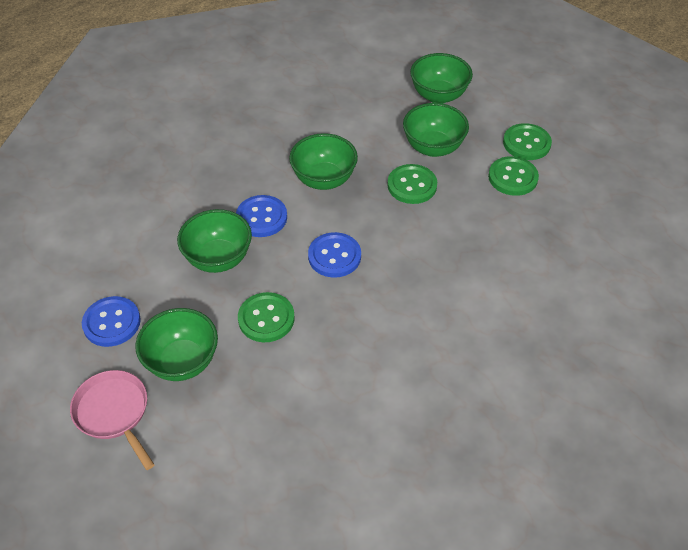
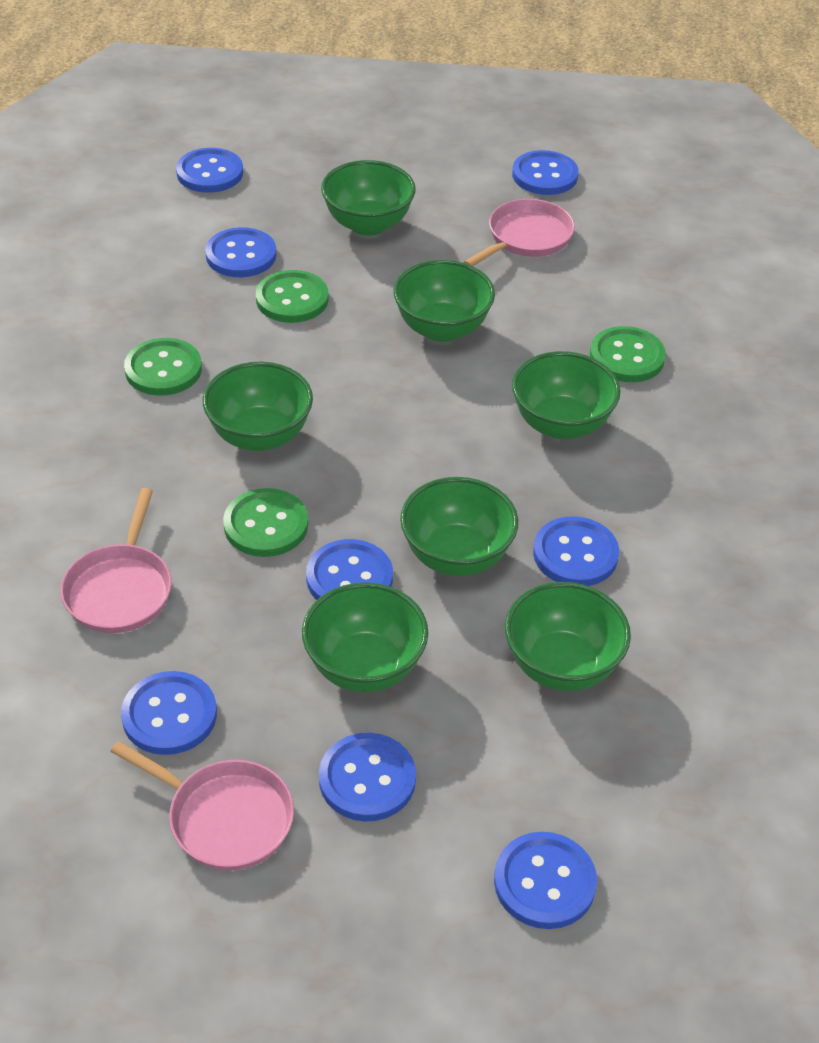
blue button: [82,296,141,347] [236,195,287,237] [308,232,361,277] = 3 -> [121,671,217,755] [176,148,243,193] [205,227,276,277] [306,539,393,600] [319,733,416,822] [494,832,597,929] [512,150,579,195] [533,516,619,586] = 8
green bowl: [135,308,218,381] [177,209,252,273] [289,133,358,190] [403,103,469,157] [410,53,473,104] = 5 -> [203,362,313,451] [302,582,428,692] [321,160,415,236] [393,260,495,342] [400,477,518,576] [505,582,631,691] [512,351,620,439] = 7
pink pan: [70,370,155,470] = 1 -> [61,488,172,633] [110,741,294,871] [464,199,575,266] = 3

